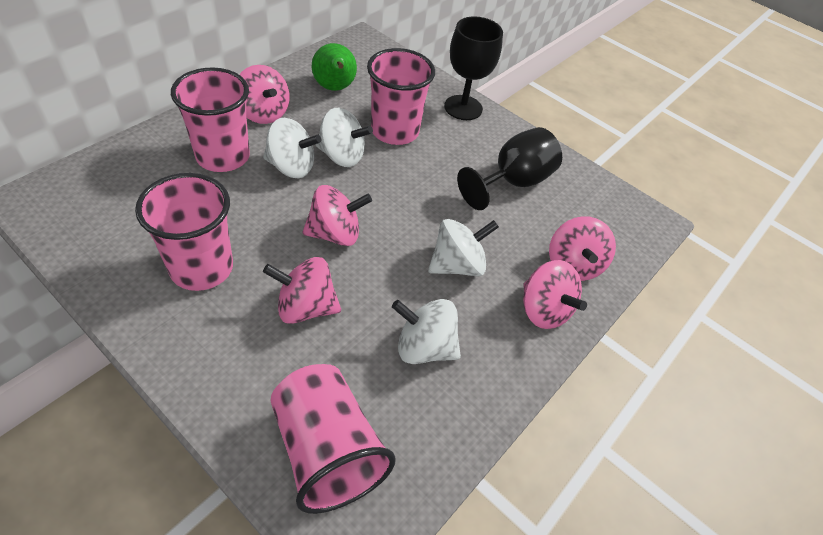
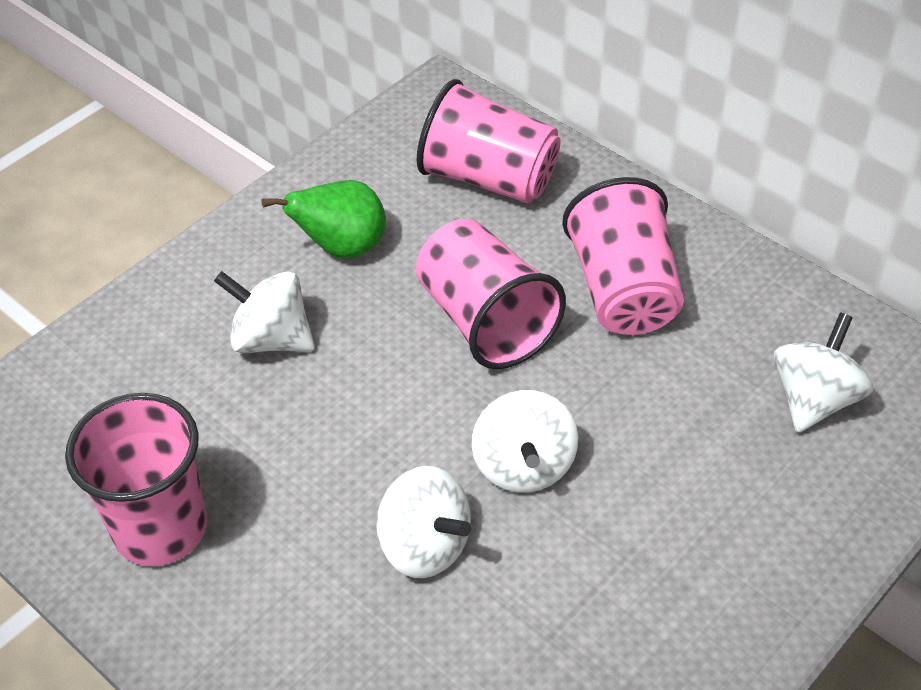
black goblet: [444,16,503,120] [457,127,562,210] = 2 -> none = 0
pink spinning top: [239,65,290,124] [263,257,341,324] [302,185,372,246] [523,260,587,329] [549,216,616,281] = 5 -> none = 0

